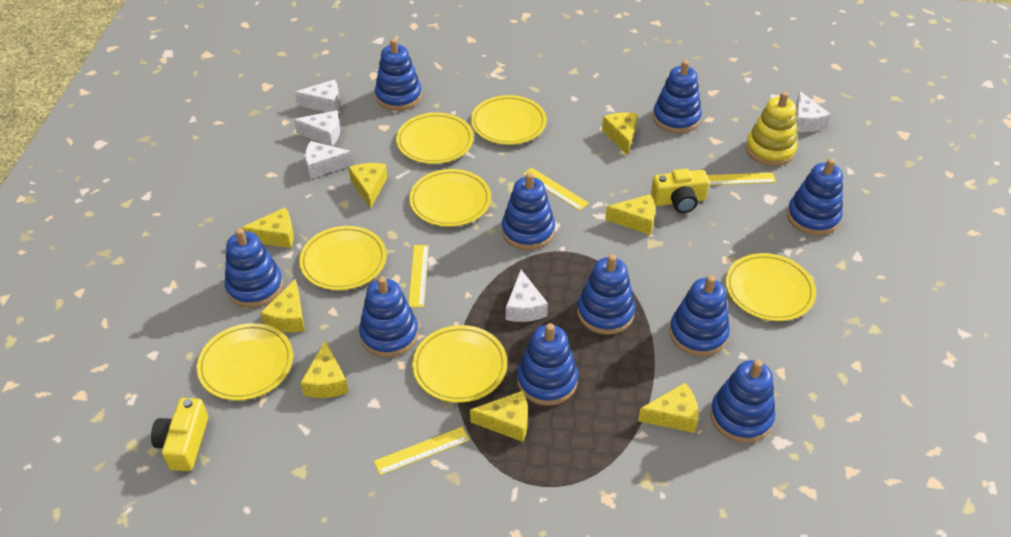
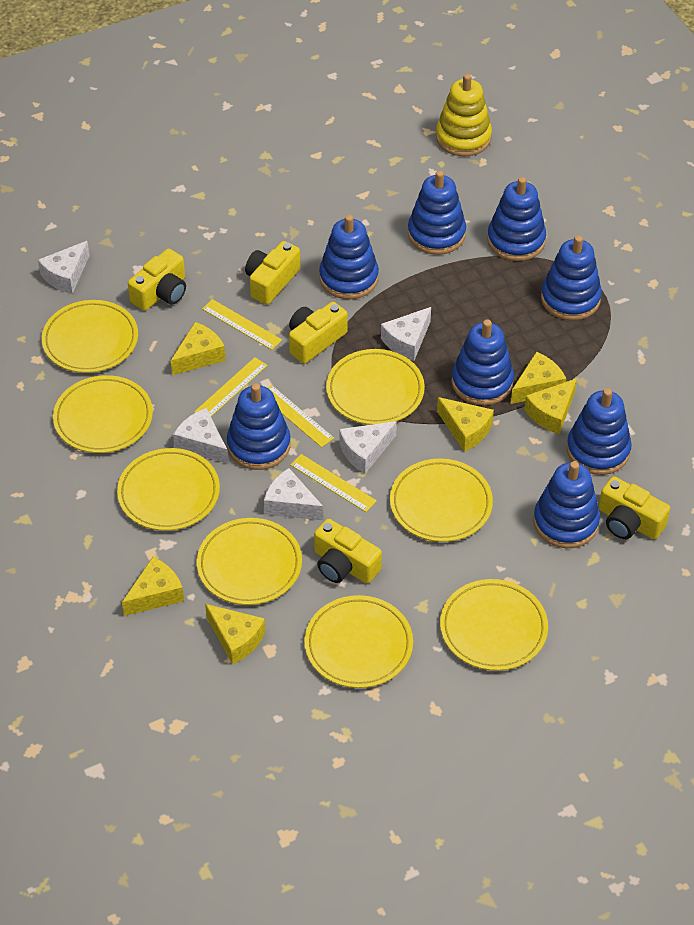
blue stacking toy: [225,228,283,308] [359,276,419,357] [375,39,422,111] [502,172,555,250] [517,323,578,406] [577,254,635,335] [653,60,702,133] [669,275,730,357] [710,360,776,443] [787,158,843,236] = 10 -> [227,383,291,470] [319,215,379,299] [408,170,466,255] [451,320,514,406] [487,177,546,261] [533,461,600,548] [541,235,602,321] [567,388,632,475] = 8
yellow camera: [151,398,208,471] [651,169,709,213] = 2 -> [128,249,186,311] [245,241,300,305] [289,302,348,364] [314,519,382,583] [599,476,670,539] = 5
yellow cheese: [241,208,294,248] [260,279,305,332] [300,340,349,398] [348,163,387,209] [470,391,528,442] [602,112,638,155] [605,194,655,235] [638,383,699,433] = 8 -> [122,557,184,616] [171,322,226,375] [205,604,265,665] [437,397,494,452] [511,352,567,404] [524,378,577,434] = 6
yellow plate: [197,323,293,401] [299,226,386,290] [396,113,473,164] [409,169,491,227] [412,325,507,403] [471,95,547,145] [726,253,816,321] = 7 -> [42,300,138,373] [53,375,153,453] [117,448,220,531] [197,518,302,605] [305,595,413,688] [326,349,425,425] [390,459,493,542] [440,579,548,671] = 8

